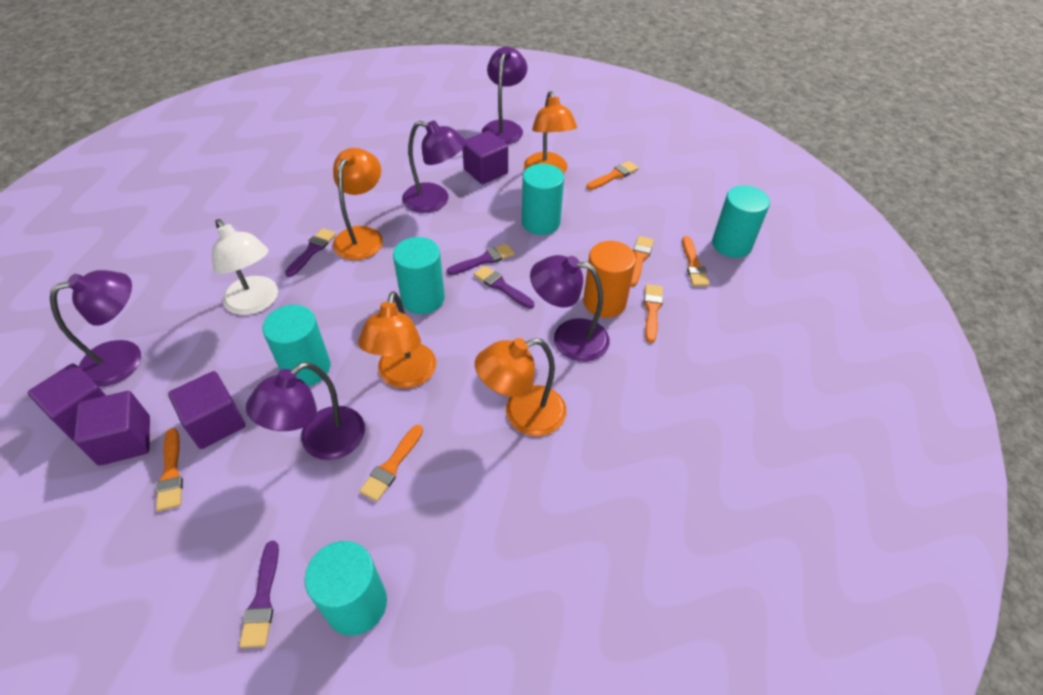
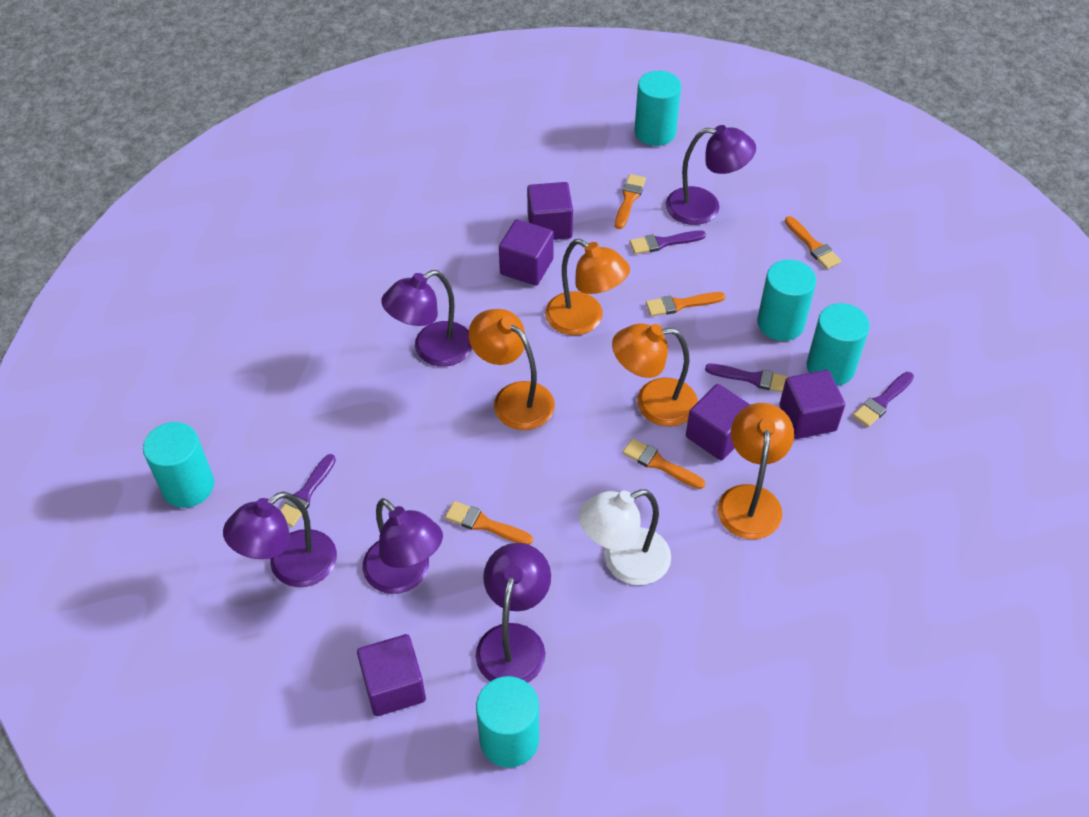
orange brush: [156,428,183,511] [359,425,423,502] [587,161,639,190] [631,236,654,287] [644,284,663,343] [682,236,709,286] = 6 -> [445,501,533,545] [615,174,646,229] [622,438,705,489] [646,292,725,316] [785,216,841,269] = 5
orange cylinder: [583,241,636,318] = 1 -> none = 0
purple cube: [28,363,106,441] [74,391,150,466] [168,371,246,449] [463,131,508,184] = 4 -> [357,634,426,716] [499,219,554,286] [527,182,573,240] [686,384,750,461] [780,370,845,439] = 5

